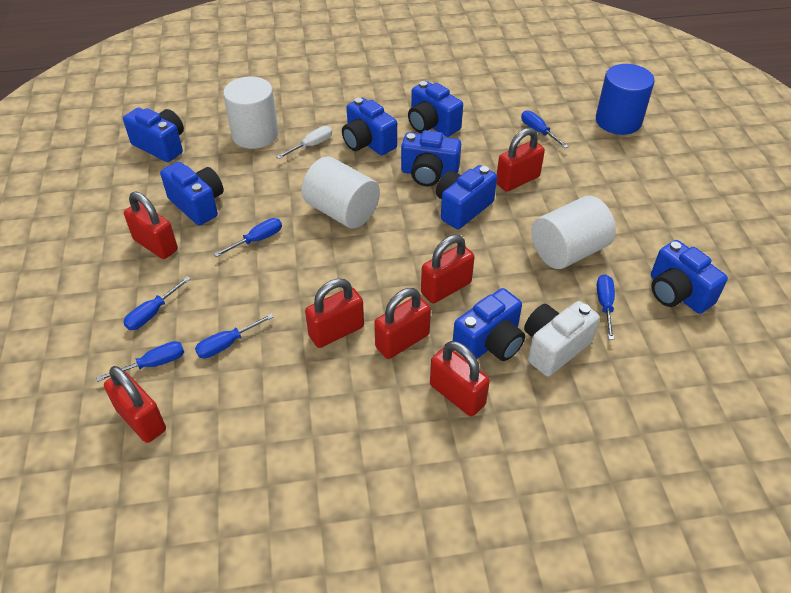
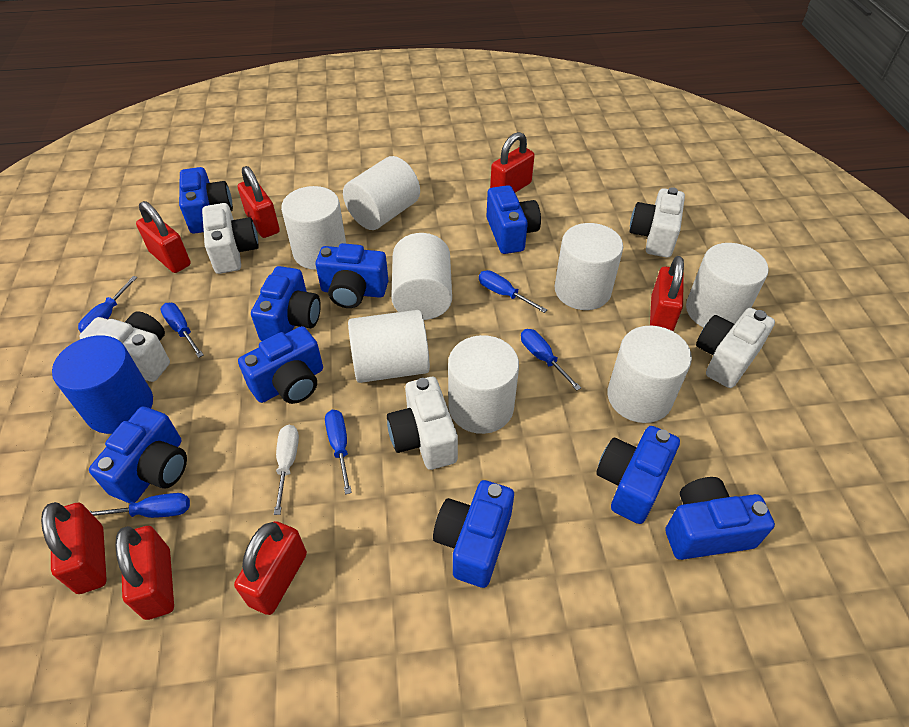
blue camera: [123,107,184,162] [160,162,224,225] [342,98,397,155] [401,130,461,186] [408,81,463,137] [436,165,497,229] [453,288,525,361] [651,240,728,314] = 8 -> [89,406,187,503] [179,167,233,234] [238,326,323,404] [251,266,321,341] [316,243,389,308] [433,480,514,588] [486,185,541,254] [596,426,680,524] [665,477,775,560] = 9
white camera: [524,301,600,376] = 1 -> [79,311,170,382] [202,203,259,274] [387,377,458,470] [630,187,685,258] [696,308,775,388] = 5
white cylinder: [223,77,279,149] [302,156,380,229] [532,196,616,269] = 3 -> [281,186,346,270] [343,156,420,230] [348,310,430,383] [391,233,452,320] [448,335,519,434] [555,223,623,310] [607,326,692,423] [686,243,769,328] = 8

